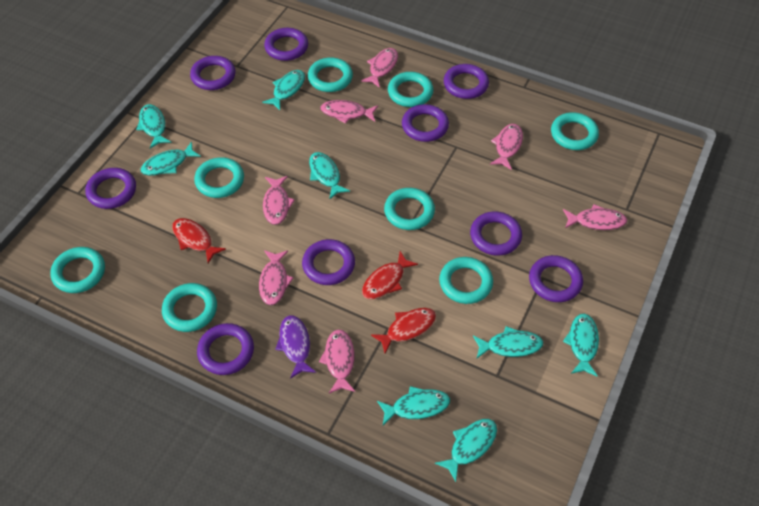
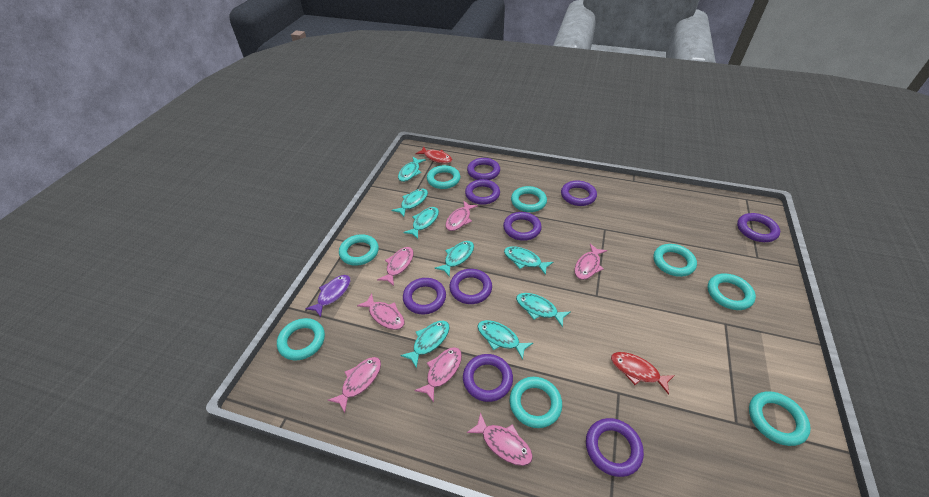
red fish: [172,218,226,263] [362,251,418,299] [371,308,436,353] = 3 -> [415,146,452,164] [611,352,675,395] = 2

